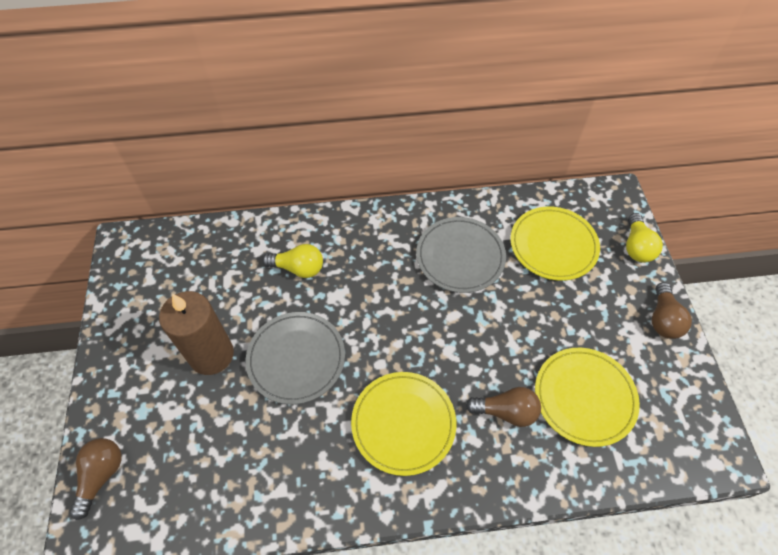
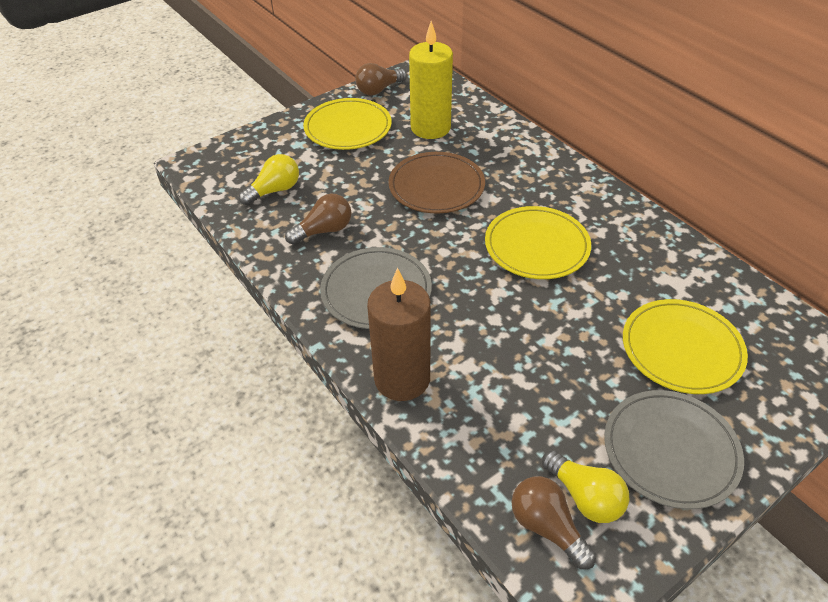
brown plate: none = 0 -> [388,152,485,214] = 1
yellow candle: none = 0 -> [409,21,453,139] = 1

